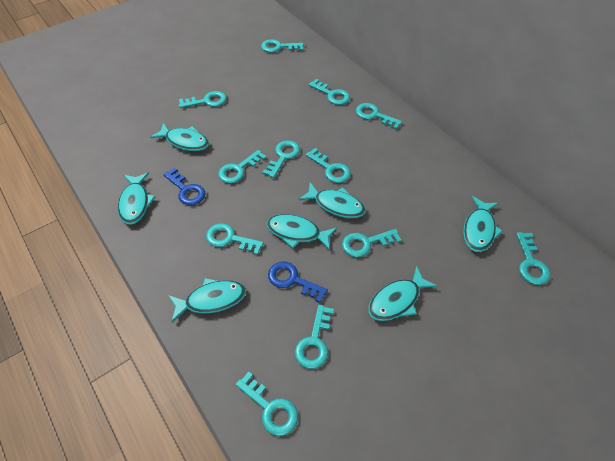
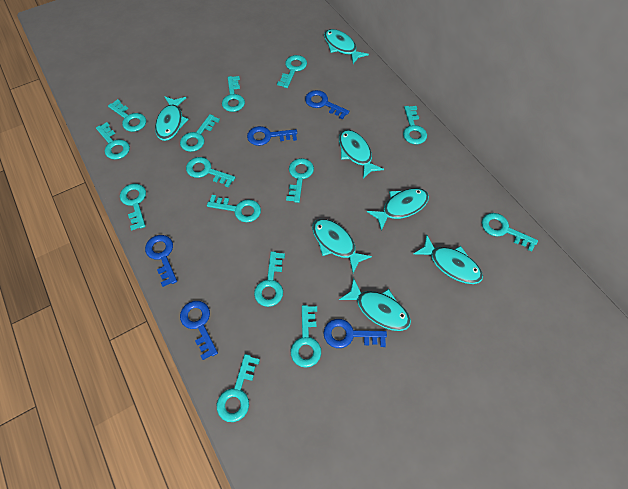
blue key: [163,168,205,205] [268,261,328,303] = 2 -> [145,235,177,287] [180,301,218,360] [247,126,297,146] [305,90,349,120] [324,319,387,348] = 5
turquoise key: [179,91,226,108] [206,223,264,255] [218,150,267,183] [235,372,298,436] [261,39,304,52] [262,140,300,178] [295,305,334,369] [306,148,351,183] [309,79,350,105] [342,229,401,257] [356,103,402,129] [516,232,550,285] = 12 -> [96,122,130,160] [108,99,146,132] [120,184,146,230] [180,114,220,152] [186,157,235,188] [207,195,261,222] [217,354,260,422] [222,76,245,112] [254,251,285,307] [277,55,307,88] [286,158,314,203] [291,305,321,368] [403,106,427,144] [482,213,538,252] = 14

